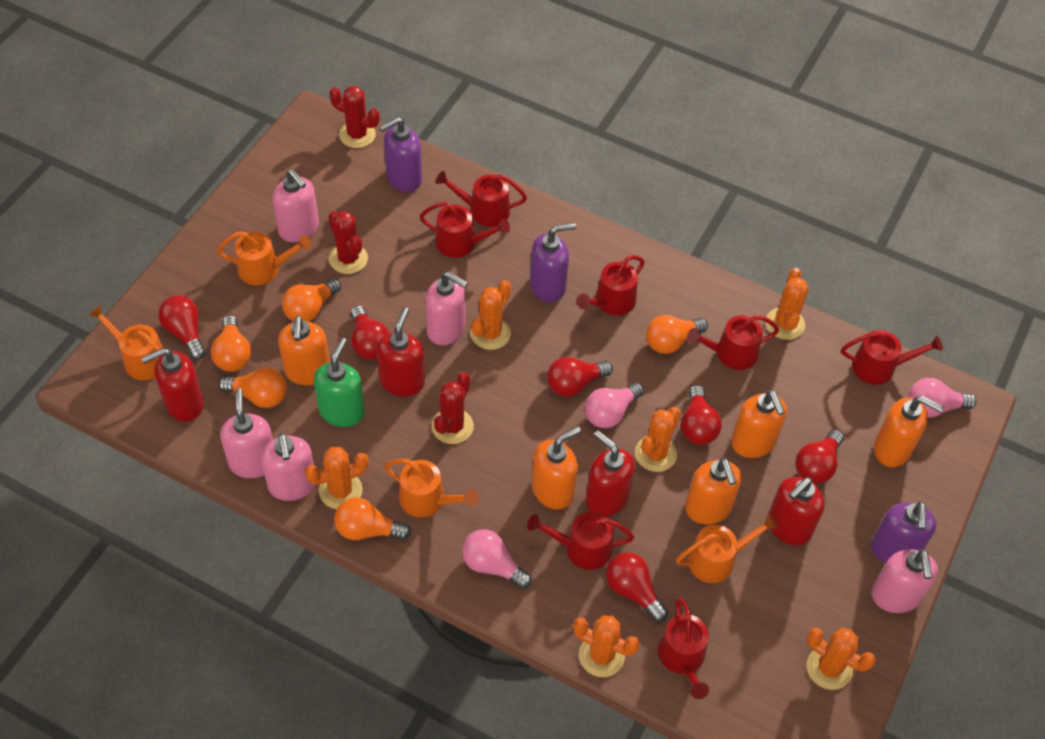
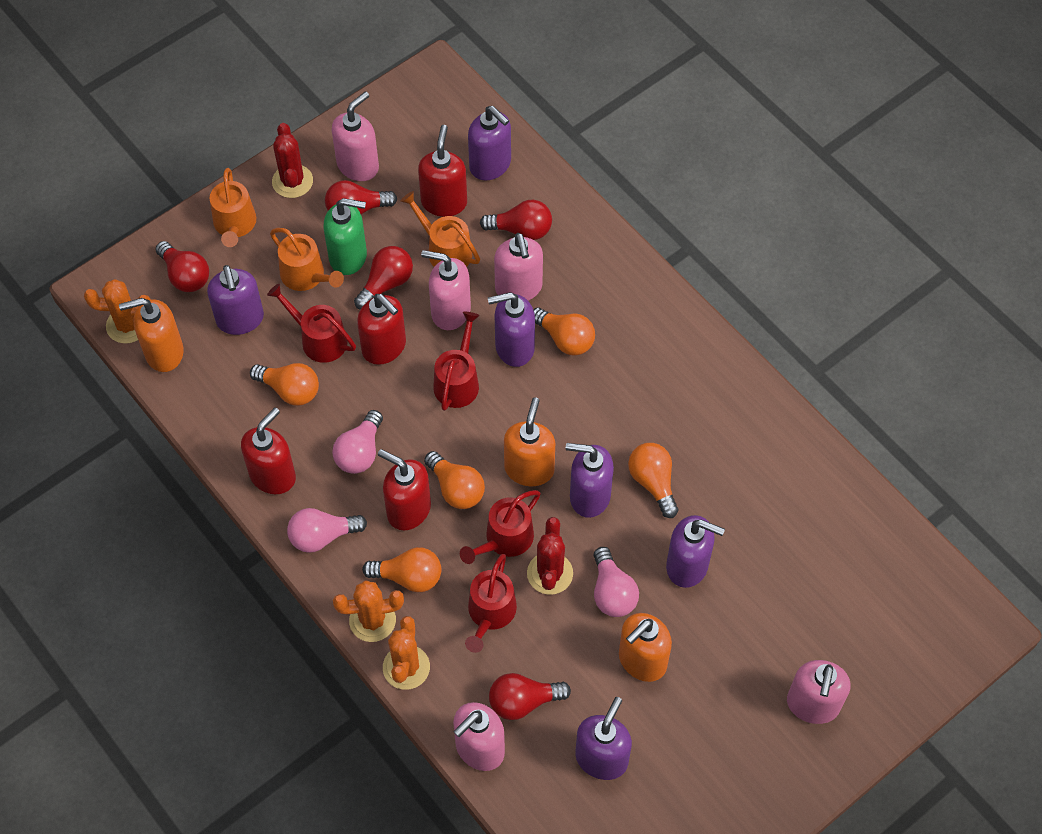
orange cactus: [305,447,369,509] [471,280,511,350] [573,615,640,677] [635,407,681,472] [766,268,809,340] [807,628,876,690] = 6 -> [84,279,151,344] [333,580,404,642] [383,616,430,690] = 3
orange soap dispenser: [278,316,330,385] [532,426,581,510] [685,458,742,524] [731,390,787,458] [874,396,944,467] = 5 -> [119,298,184,372] [504,398,555,486] [619,613,672,682] = 3
orange watering can: [88,305,163,380] [217,231,311,285] [384,459,479,517] [676,514,778,583] = 4 -> [210,168,256,247] [270,228,344,291] [400,191,480,267] = 3
purple soap dispenser: [379,117,422,192] [530,223,576,302] [871,501,937,563] = 3 -> [207,265,264,335] [468,106,511,180] [488,292,535,367] [566,443,614,518] [575,697,632,780] [666,515,725,588] = 6
red cactus: [328,211,368,274] [329,86,380,148] [432,372,474,444] = 3 -> [272,123,313,198] [527,517,573,595] = 2
red light bulb: [158,295,206,360] [350,306,389,360] [547,357,613,397] [606,552,668,622] [681,385,722,445] [795,429,844,484] = 6 -> [155,241,209,292] [325,180,397,214] [354,246,413,309] [480,200,552,240] [489,673,571,720] = 5
red watering can: [420,202,510,258] [435,171,527,227] [527,511,634,570] [576,255,645,315] [658,597,709,699] [687,315,779,370] [841,330,943,385] = 7 -> [267,284,356,363] [433,312,480,411] [460,490,541,564] [465,554,517,653] = 4

